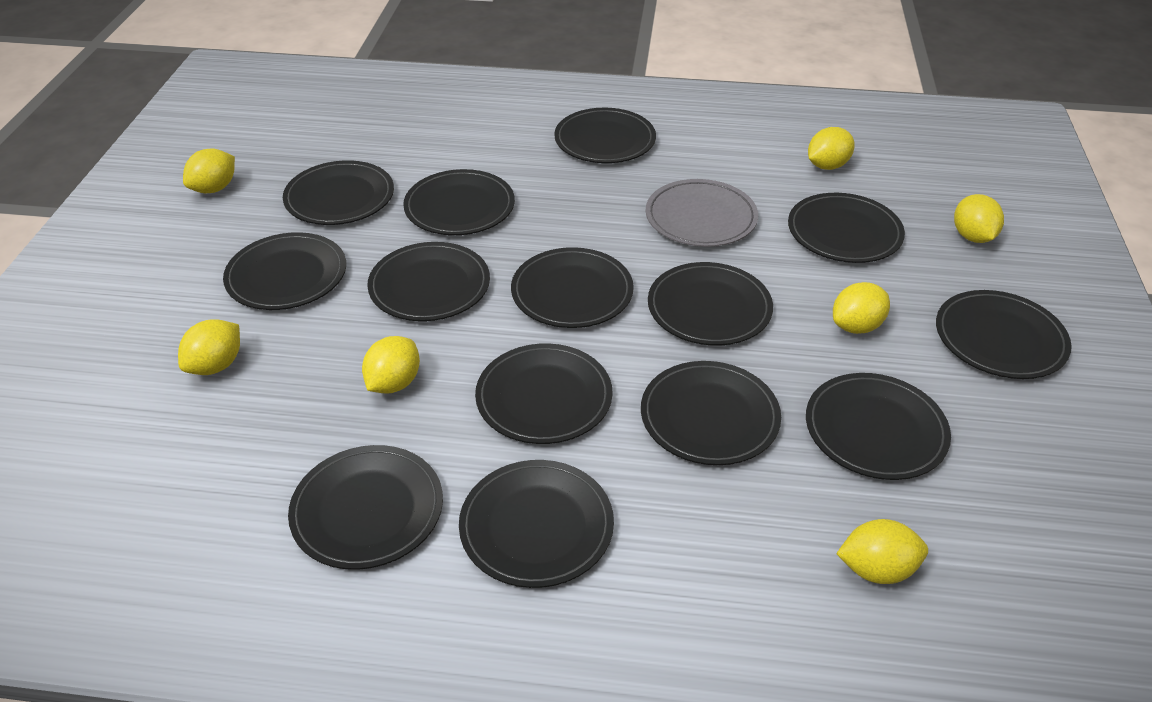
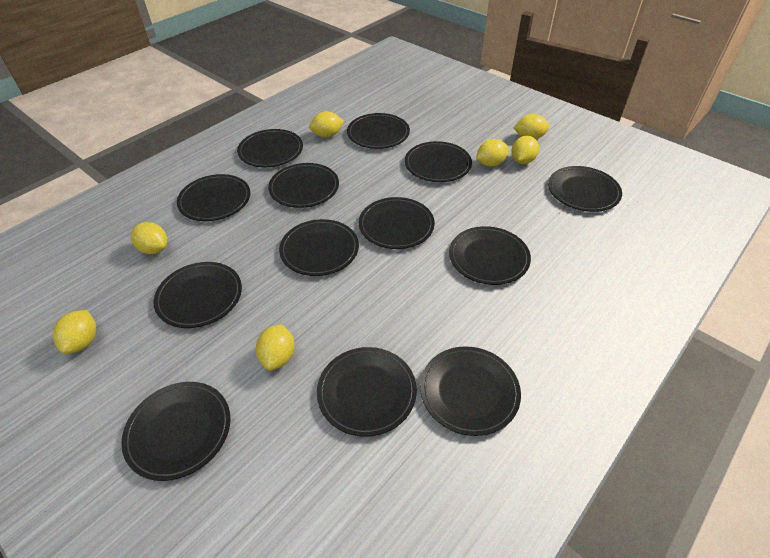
black plate: [223,232,346,310] [283,160,394,225] [288,445,443,570] [367,242,490,321] [403,169,515,235] [459,460,614,588] [475,343,613,444] [511,247,634,328] [554,108,656,163] [641,361,781,465] [648,262,773,345] [788,193,905,263] [806,373,951,480] [936,290,1072,379] = 14 -> [121,382,231,481] [153,262,242,328] [177,174,250,221] [237,129,303,167] [268,163,339,208] [279,219,359,276] [317,347,417,437] [347,113,410,149] [359,197,435,249] [405,141,472,182] [420,346,521,436] [449,226,531,285] [548,166,622,212] = 13
grey plate: [646,179,758,247] = 1 -> none = 0

